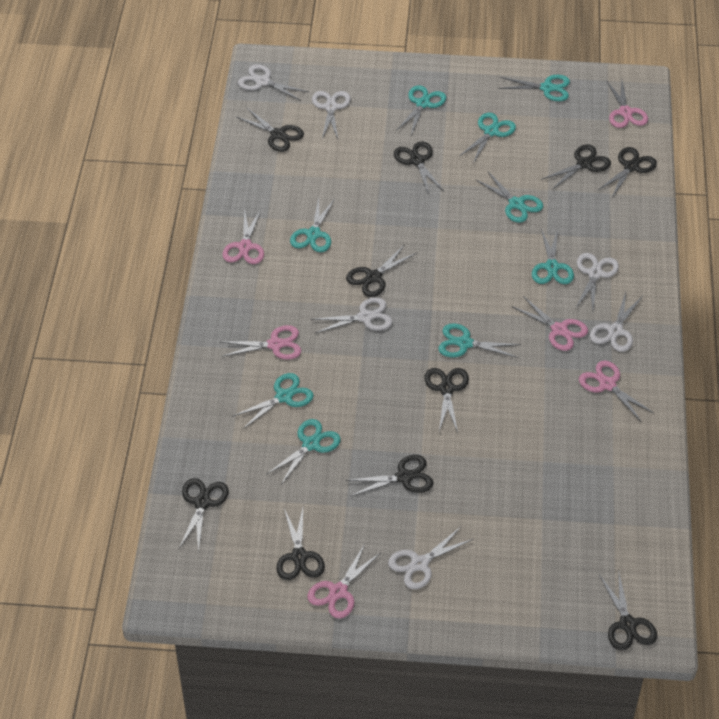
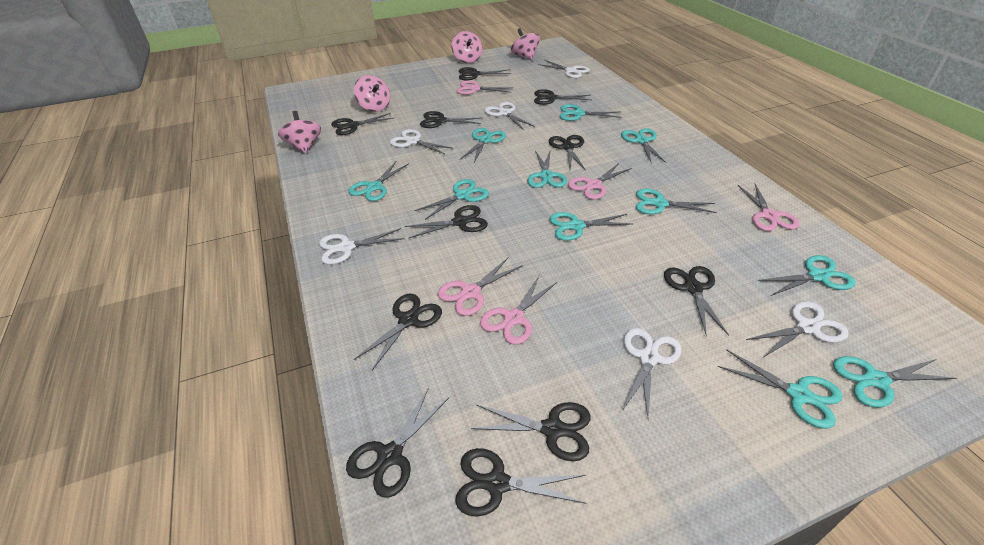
black scissors: [179,478,229,553] [237,108,304,152] [276,508,325,580] [345,455,434,497] [346,244,417,297] [394,141,444,195] [425,368,469,433] [541,145,611,190] [597,147,657,198] [599,570,657,651] = 10 -> [331,113,394,135] [346,388,449,498] [354,294,442,370] [405,205,488,239] [420,111,481,128] [455,448,587,517] [459,67,511,80] [471,402,591,461] [534,89,591,105] [549,135,586,170] [664,266,729,336] = 11
pink scissors: [221,325,301,360] [222,208,264,264] [307,544,381,619] [511,296,588,351] [579,360,655,423] [606,80,648,128] = 6 -> [438,257,523,316] [456,80,513,95] [480,276,557,345] [568,163,632,199] [738,183,800,231] = 5
pink spinning top: none = 0 -> [278,111,321,153] [354,75,390,112] [451,31,483,63] [511,28,540,60] = 4
turquoise scissors: [232,373,314,429] [266,419,341,484] [290,197,335,252] [396,85,446,135] [438,323,521,358] [460,113,516,163] [475,172,543,223] [498,75,570,101] [532,229,574,284] = 9 -> [348,161,409,201] [415,179,489,220] [460,128,506,162] [527,150,567,188] [549,212,632,241] [560,104,621,121] [621,128,667,163] [636,189,717,214] [718,349,842,429] [757,255,856,296] [833,356,957,408] = 11

